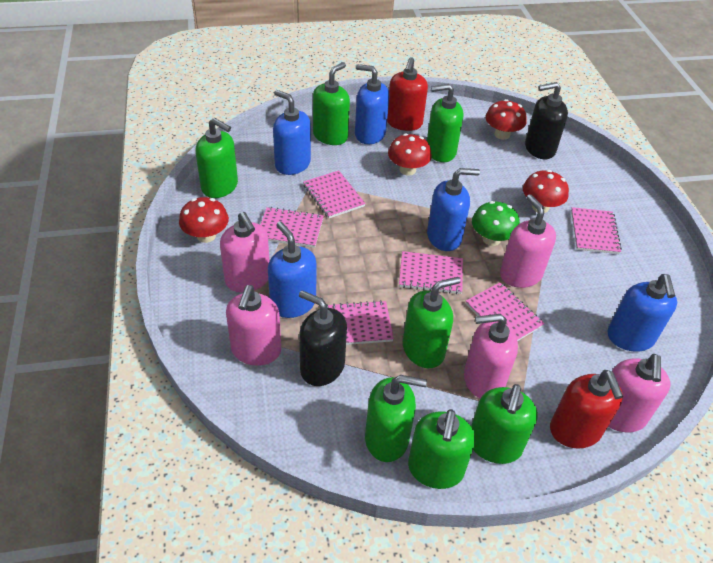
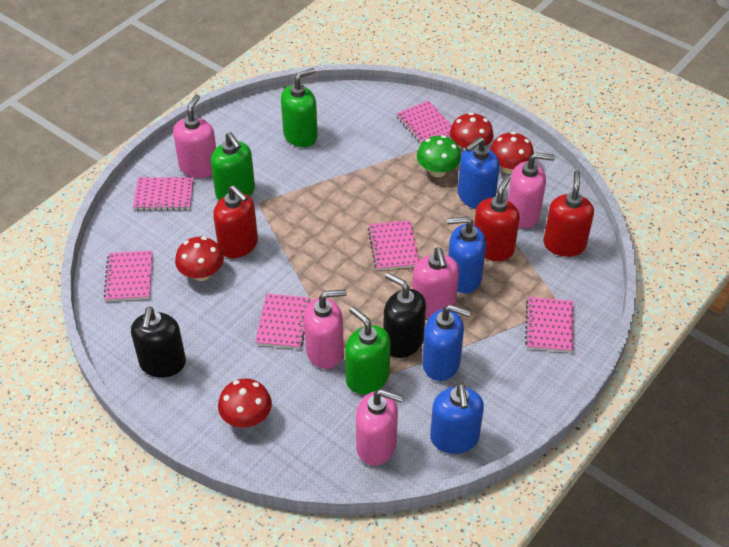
blue soap dispenser: [268,221,316,318] [273,90,311,175] [355,64,389,144] [427,168,480,251] [607,274,677,352] = 5 -> [422,304,471,381] [430,383,484,454] [447,217,486,293] [458,137,500,209] = 4
green soap dispenser: [195,118,238,198] [313,62,350,145] [365,375,427,462] [403,277,460,368] [408,409,475,489] [427,84,463,162] [471,384,538,464] = 7 -> [211,132,255,201] [281,68,318,147] [345,307,390,394] = 3
red soap dispenser: [387,57,428,131] [550,370,623,449] = 2 -> [213,185,258,258] [474,175,520,261] [543,170,594,257] = 3

